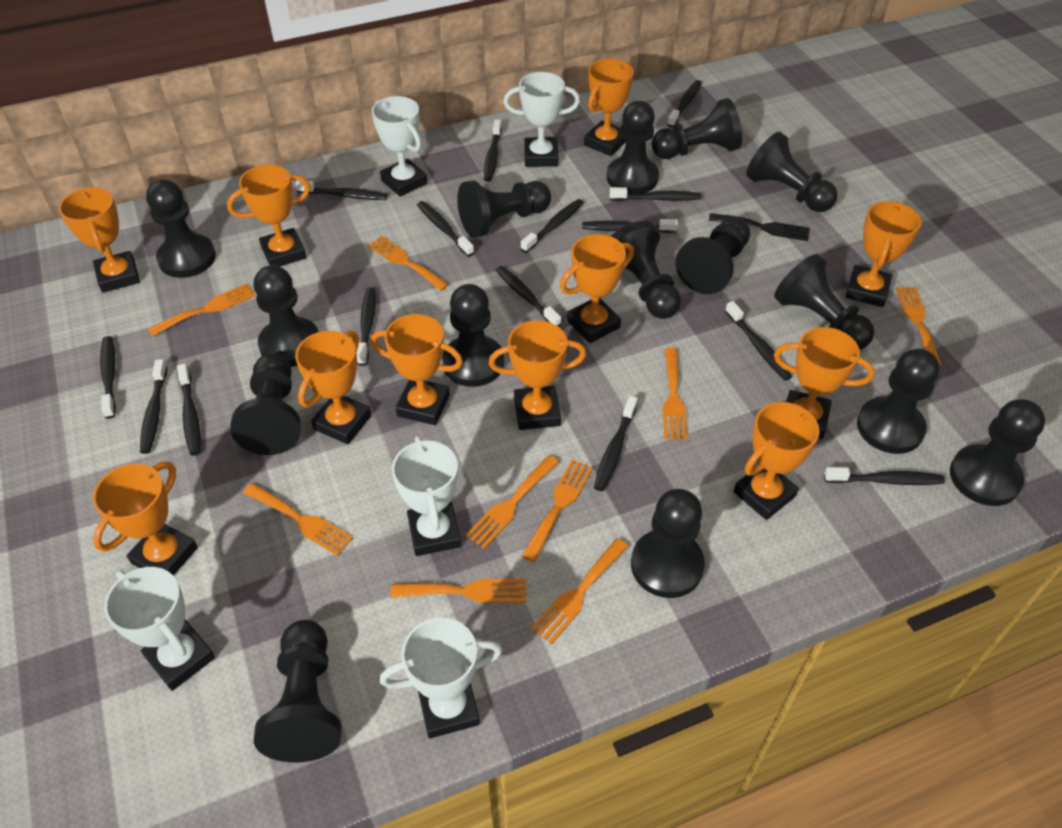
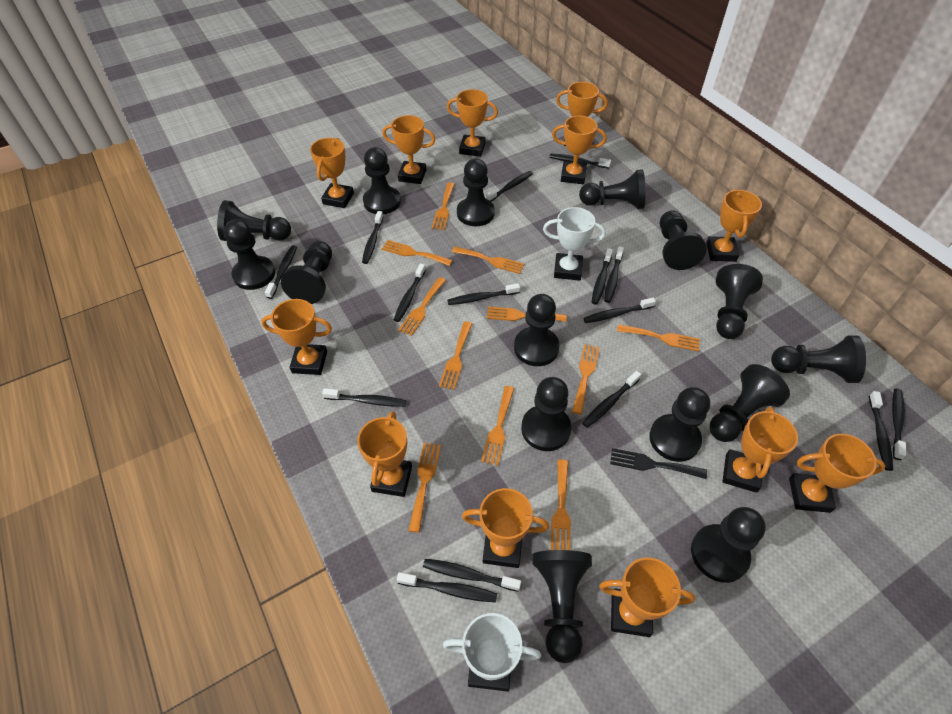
orange fork: [148,283,256,337] [243,483,353,556] [368,236,449,291] [391,579,526,603] [466,455,559,549] [522,459,593,562] [531,538,629,645] [663,348,687,440] [896,287,942,366] = 9 -> [382,240,453,266] [398,277,446,336] [408,443,441,533] [432,182,455,230] [439,321,472,390] [452,247,524,274] [481,386,514,466] [487,307,567,322] [551,460,571,550] [572,344,600,415] [617,324,700,352] = 11
orange trophy: [59,187,140,293] [93,462,198,576] [227,165,310,267] [295,330,371,444] [370,314,463,425] [488,321,586,430] [560,234,634,343] [584,59,634,156] [733,402,820,520] [774,327,875,439] [845,201,921,307] = 11 -> [261,299,332,375] [310,138,354,208] [357,411,412,497] [382,115,435,184] [447,89,498,157] [462,488,549,568] [552,116,607,184] [556,82,608,146] [599,557,695,637] [706,189,762,262] [723,407,798,493] [789,434,886,513] = 12
white trophy: [104,567,215,691] [372,96,428,197] [380,617,502,739] [392,436,461,556] [503,72,580,167] = 5 -> [443,613,541,691] [543,207,606,281] = 2

